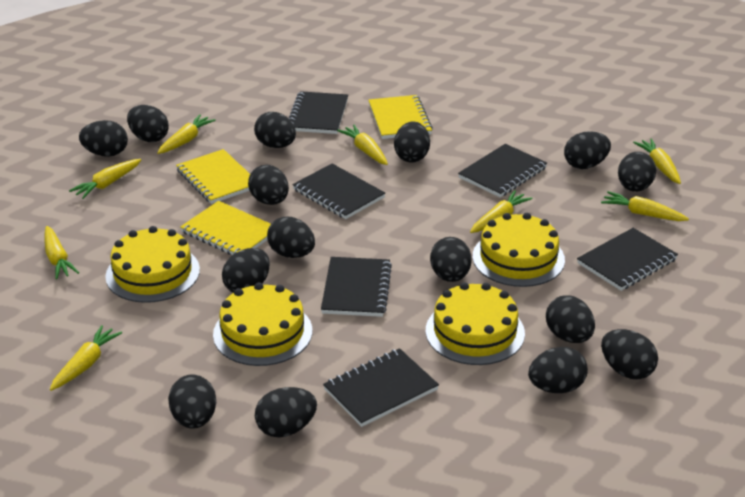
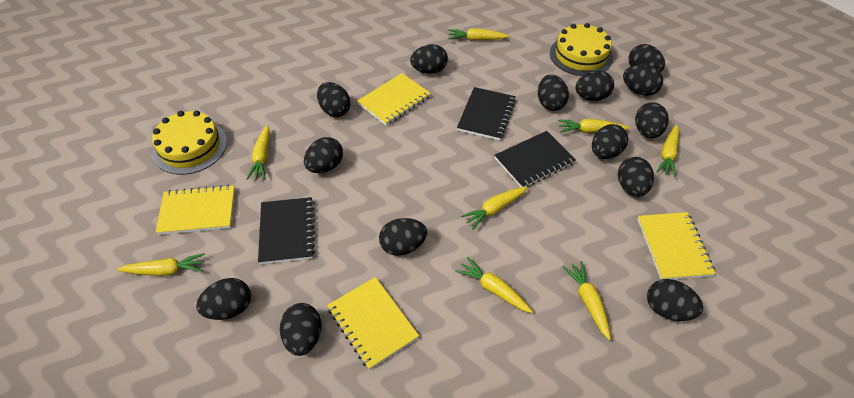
black egg: [79,120,128,157] [127,105,169,142] [168,375,216,429] [222,248,270,293] [248,165,289,205] [254,112,296,148] [255,387,317,437] [267,217,315,258] [394,121,430,163] [430,237,472,282] [528,347,588,393] [546,295,595,343] [564,131,611,169] [601,329,658,379] [618,152,656,192] = 15 -> [196,278,251,320] [280,303,321,356] [304,137,343,173] [317,82,351,117] [379,218,427,256] [410,44,448,74] [538,74,569,111] [576,71,614,101] [592,124,628,159] [618,157,654,197] [623,65,663,96] [629,44,665,72] [635,102,669,138] [647,279,703,321] = 14
black notebook: [289,91,348,134] [292,164,385,219] [321,257,392,317] [323,348,439,427] [458,144,547,198] [577,228,678,291] = 6 -> [258,197,315,264] [457,87,516,141] [495,131,576,188] = 3
yellow cake: [105,226,200,303] [213,282,312,366] [426,282,525,365] [473,213,565,287] = 4 -> [152,111,227,175] [550,23,613,76] = 2
yellow notebook: [176,149,250,204] [180,201,271,255] [369,95,433,139] = 3 -> [156,185,235,235] [327,277,419,370] [357,73,431,126] [637,212,716,279] = 4

